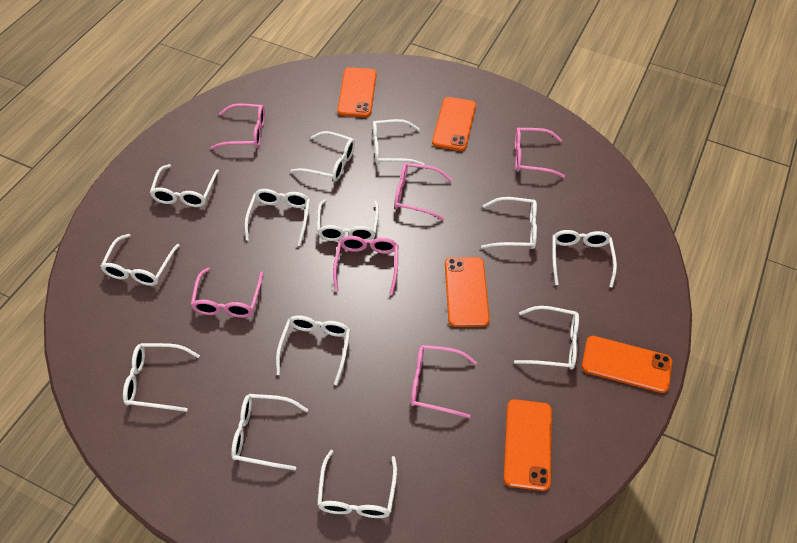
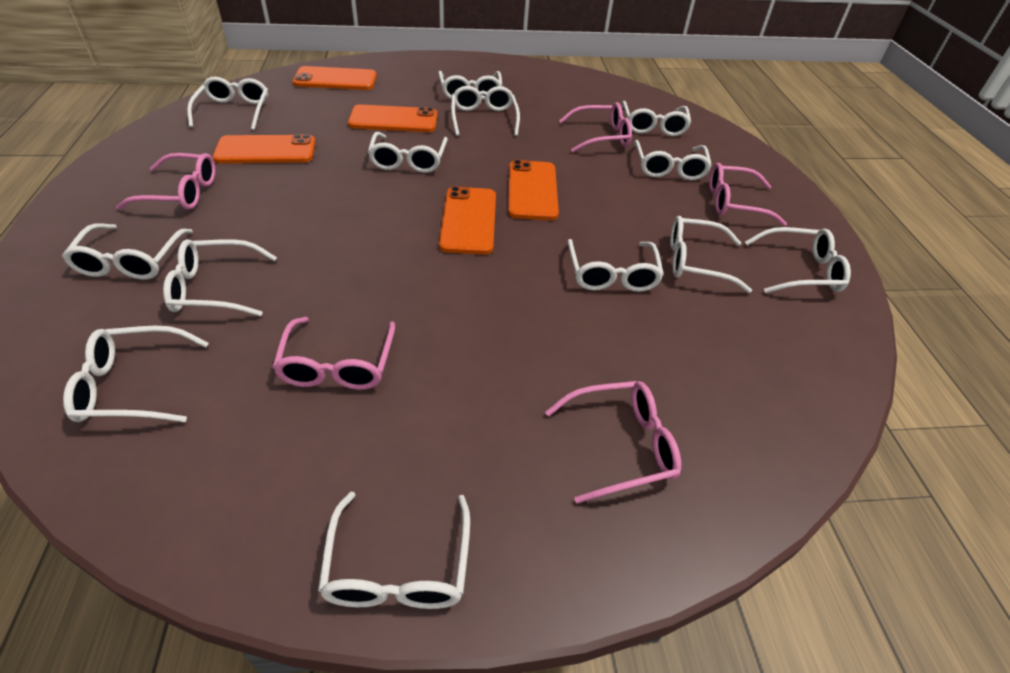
pink glasses: [191,268,263,318] [211,103,265,150] [333,236,398,295] [394,163,452,220] [411,345,477,418] [515,127,565,178] = 6 -> [116,153,216,210] [272,317,395,390] [545,381,681,503] [559,102,632,152] [709,163,787,226] = 5

